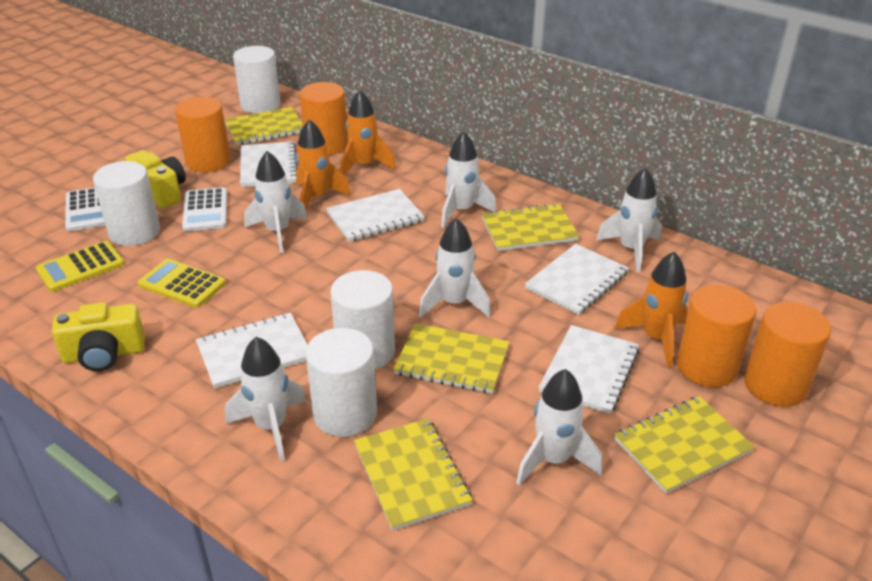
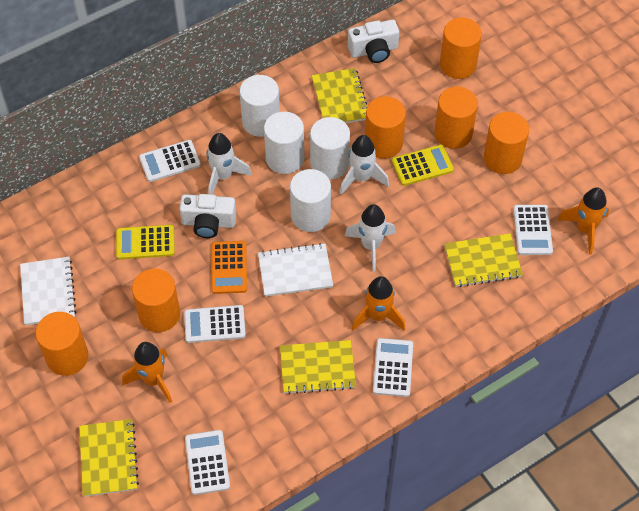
orange calculator: none = 0 -> [211,241,247,294] = 1
orange cylinder: [175,97,231,172] [300,82,348,155] [677,285,756,387] [744,302,831,407] = 4 -> [36,312,89,376] [132,269,180,332] [365,96,406,159] [434,87,478,149] [440,17,482,79] [484,112,529,174] = 6
white calculator: [65,187,106,231] [182,187,227,231] = 2 -> [139,140,201,182] [184,305,246,343] [185,430,230,495] [373,338,413,397] [513,205,553,255] = 5
white camera: none = 0 -> [180,194,236,238] [348,19,399,63] = 2
white notebook: [196,313,308,389] [240,141,297,187] [326,189,425,242] [525,244,629,315] [539,325,640,414] = 5 -> [20,257,77,325] [258,243,333,297] = 2
white rocket: [225,337,306,461] [244,151,308,253] [419,218,491,318] [441,131,496,228] [516,369,602,485] [596,167,662,272] = 6 -> [206,133,252,194] [340,135,389,195] [345,204,396,272] = 3
yellow camera: [52,302,145,371] [125,150,186,208] = 2 -> none = 0
yellow notebook: [224,107,303,145] [354,418,472,531] [393,323,510,394] [482,203,580,251] [614,396,755,494] = 5 -> [79,419,139,497] [280,340,356,394] [312,68,367,123] [444,233,523,287] = 4

